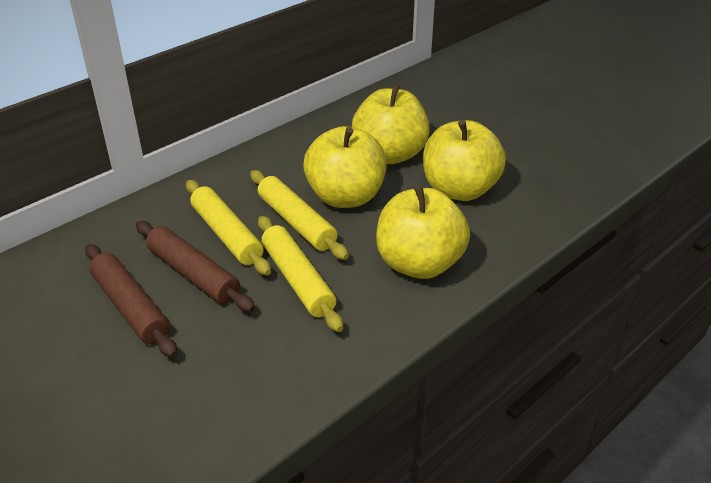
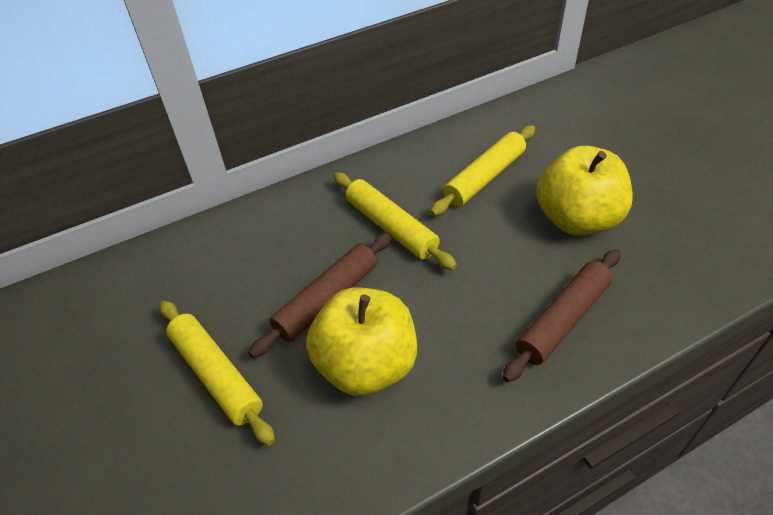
yellow apple: [303,126,387,208] [352,84,430,164] [376,186,470,279] [423,119,506,201] = 4 -> [306,288,417,396] [536,146,633,236] = 2

